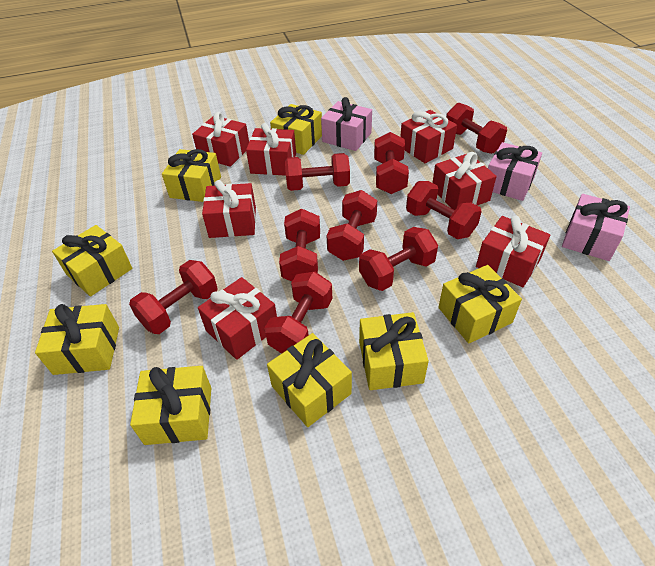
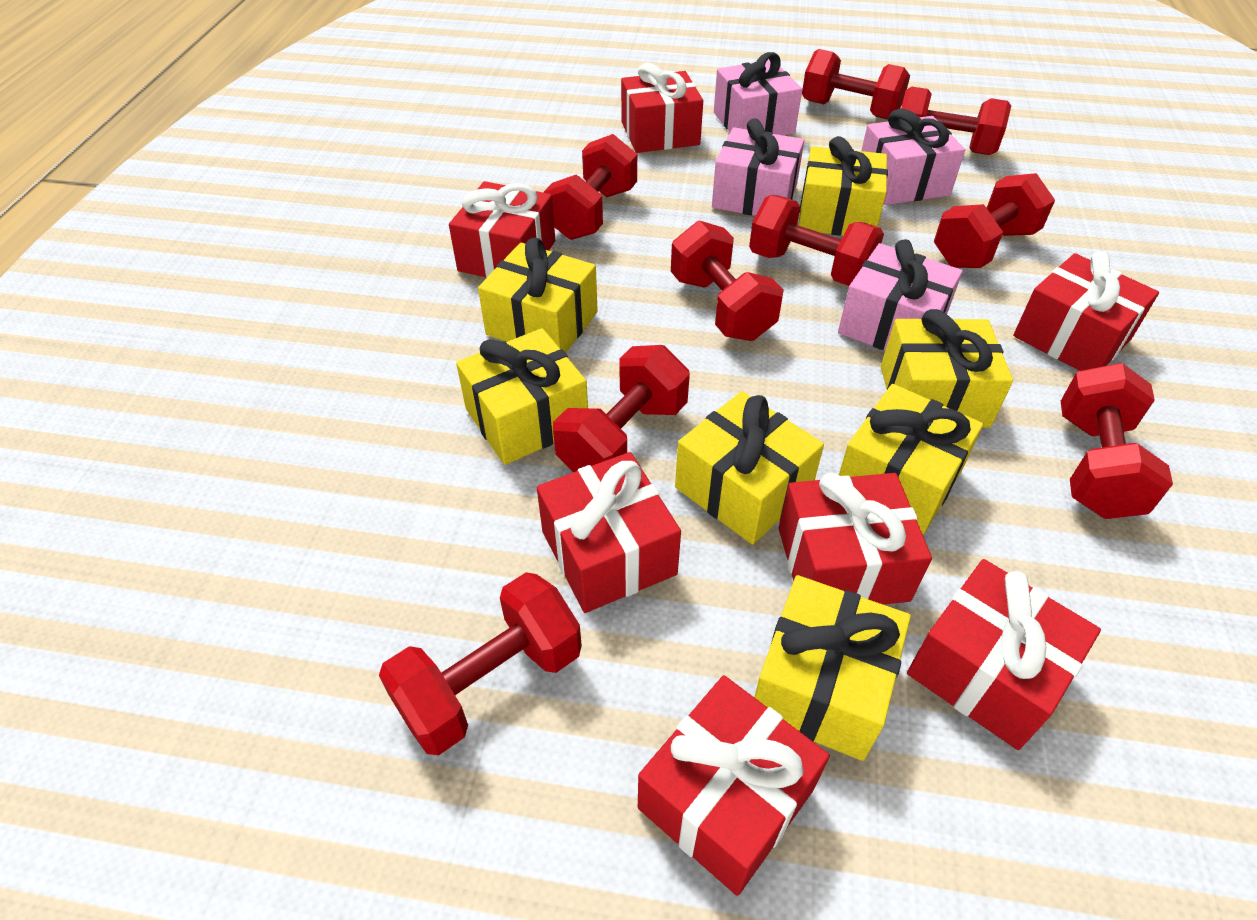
pink gift: [321,97,372,151] [488,142,542,201] [562,194,630,261] = 3 -> [712,118,804,216] [714,52,802,136] [838,239,963,350] [861,109,965,205] = 4
yellow gift: [35,304,119,375] [52,225,133,297] [130,366,211,445] [162,149,221,202] [267,333,352,427] [270,104,322,155] [359,312,429,390] [438,265,522,343] = 8 -> [456,328,588,465] [478,238,598,353] [675,391,824,545] [754,575,911,761] [798,136,888,236] [839,384,983,534] [881,309,1013,428] = 7

